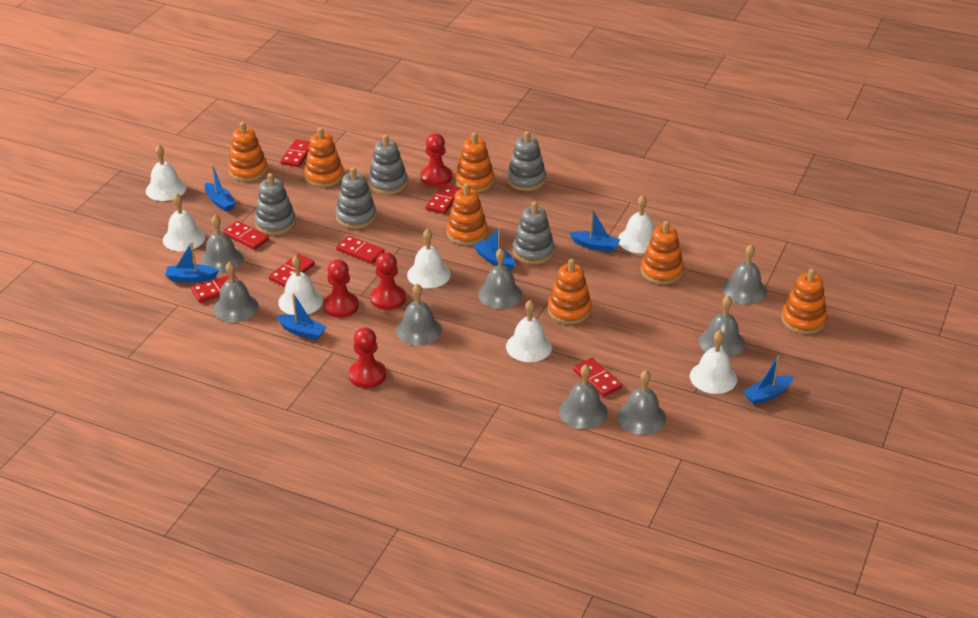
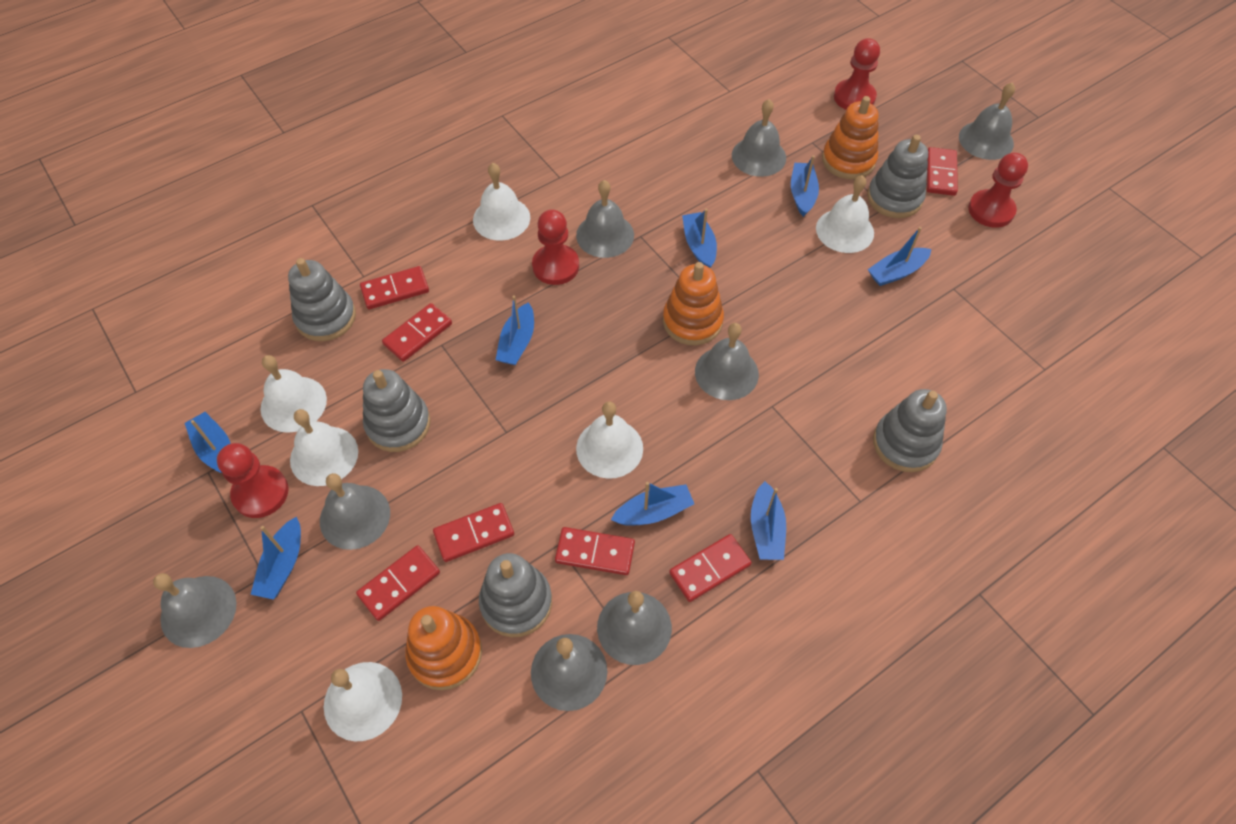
blue boat: [165,242,219,283] [205,164,236,212] [276,293,327,340] [473,227,515,270] [570,209,620,252] [743,355,793,405] = 6 -> [185,412,231,473] [250,517,301,600] [496,295,534,365] [611,482,694,526] [682,209,717,268] [751,481,786,560] [791,155,819,217] [868,227,932,286] = 8
orange stacking toy: [228,122,268,182] [304,127,344,187] [446,183,488,245] [455,132,494,192] [548,259,592,324] [641,221,684,285] [781,268,827,334] = 7 -> [405,606,482,690] [663,262,724,345] [822,96,879,180] = 3
white bell: [146,145,187,201] [163,193,205,251] [278,255,323,315] [407,229,451,288] [506,300,552,362] [618,195,654,253] [690,330,737,394] = 7 -> [261,355,327,433] [290,409,358,486] [324,662,402,741] [473,163,530,241] [576,401,643,479] [816,175,874,253] = 6

